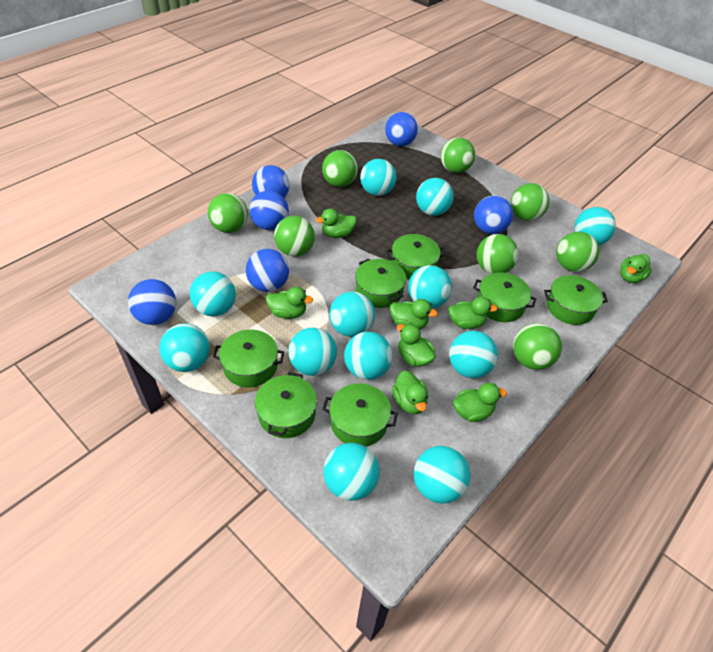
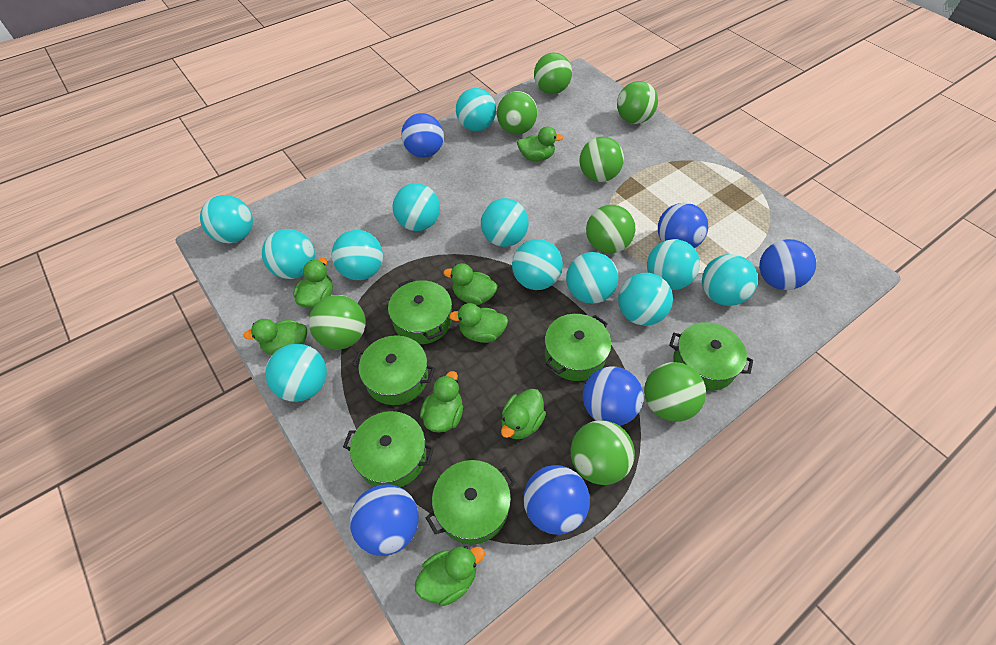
green pot: [213,330,284,387] [255,372,317,438] [322,383,398,447] [355,258,406,308] [386,234,445,280] [473,272,536,322] [544,275,608,325] = 7 -> [343,411,434,488] [352,335,435,405] [388,279,452,344] [426,460,516,544] [545,314,611,381] [669,322,753,391] = 6

